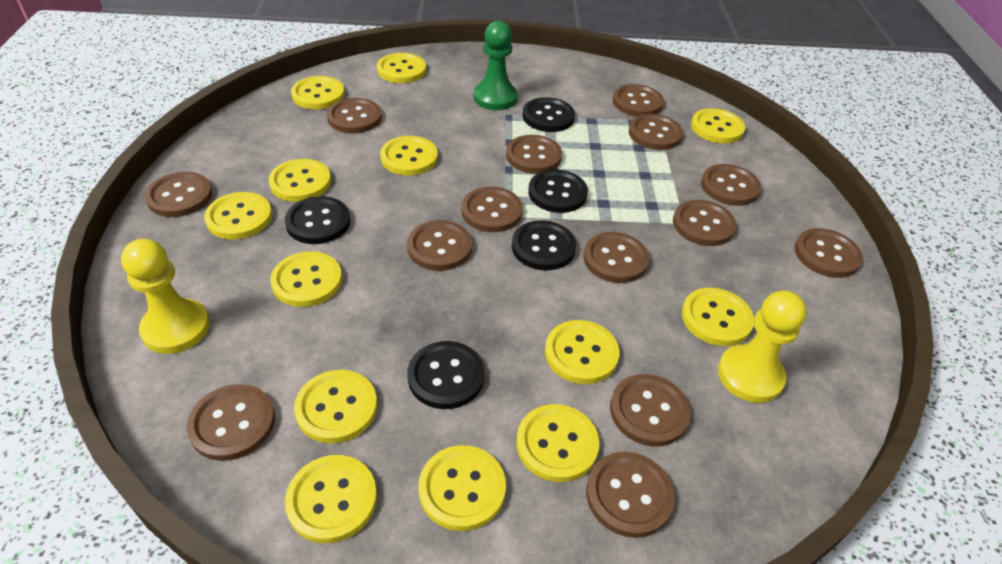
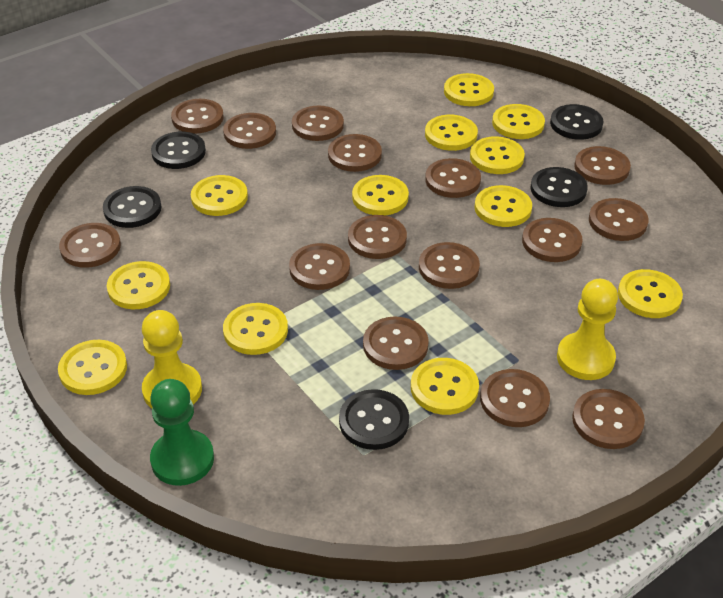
brown button: [145,172,213,217] [187,384,275,461] [327,98,382,133] [407,220,472,271] [462,187,523,232] [506,135,562,174] [584,232,649,283] [586,452,675,538] [610,374,691,447] [613,84,664,117] [629,114,683,150] [673,200,736,246] [701,164,761,206] [794,228,863,278] = 14 -> [59,223,121,268] [171,99,224,134] [223,113,276,149] [289,243,350,290] [292,106,344,141] [328,134,382,172] [348,215,407,259] [363,317,429,370] [419,242,480,289] [425,158,481,198] [480,369,550,427] [522,218,583,262] [572,389,645,449] [574,146,631,185] [589,198,649,241] = 15
yellow button: [204,192,272,239] [269,159,331,202] [270,251,342,307] [285,455,377,543] [291,76,345,109] [294,370,377,443] [377,53,426,83] [380,136,438,175] [418,445,506,531] [516,404,599,482] [545,320,619,384] [682,288,754,346] [691,108,745,143] = 13 -> [58,340,127,395] [107,261,170,309] [191,175,248,216] [223,303,288,355] [352,175,409,215] [411,358,479,415] [425,115,478,151] [444,73,494,106] [470,136,525,174] [474,185,532,227] [492,104,545,139] [618,269,683,318] = 12

